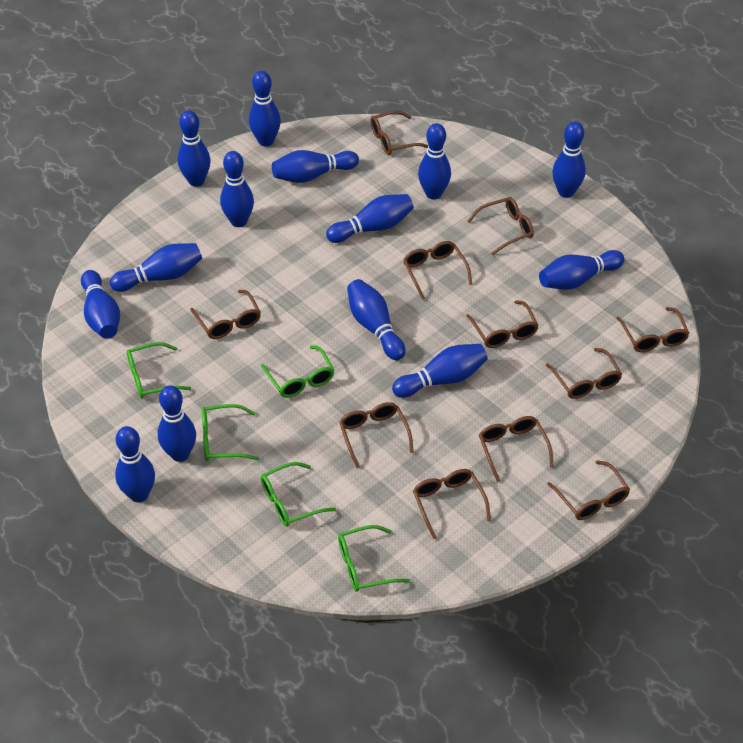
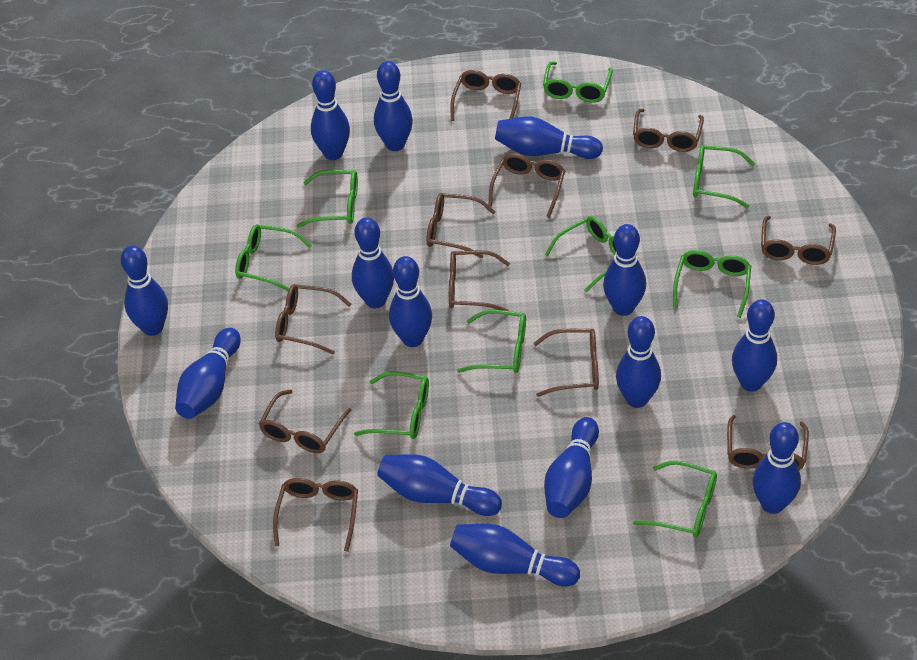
green glasses: [127,342,191,399] [202,404,259,461] [261,345,334,398] [261,462,336,527] [338,525,410,592] = 5 -> [235,224,312,291] [296,170,358,228] [354,371,429,439] [457,310,526,373] [543,61,613,103] [545,216,616,292] [633,461,717,537] [673,250,751,318] [693,145,755,208] = 9

